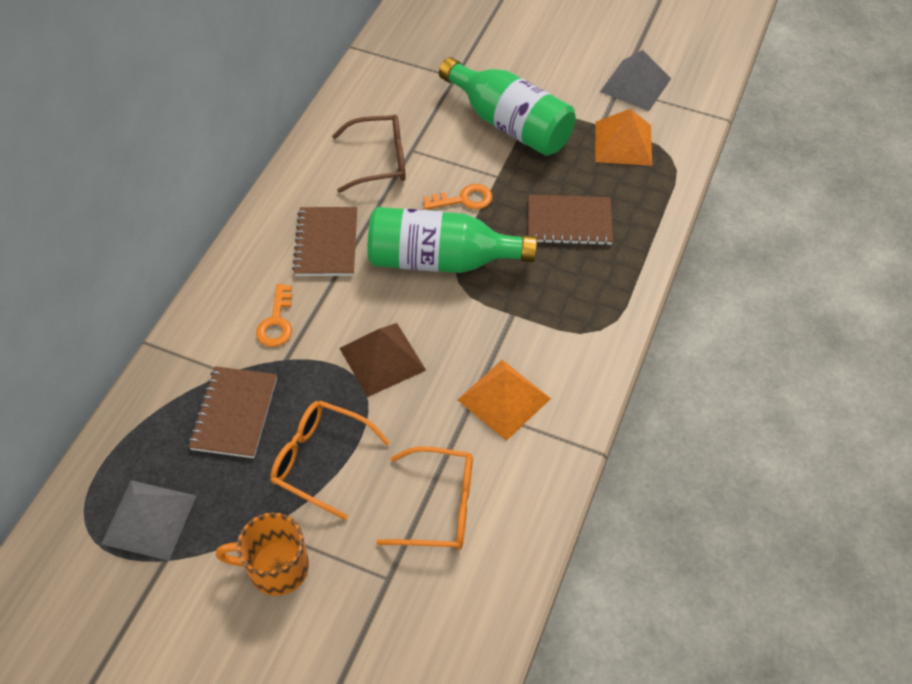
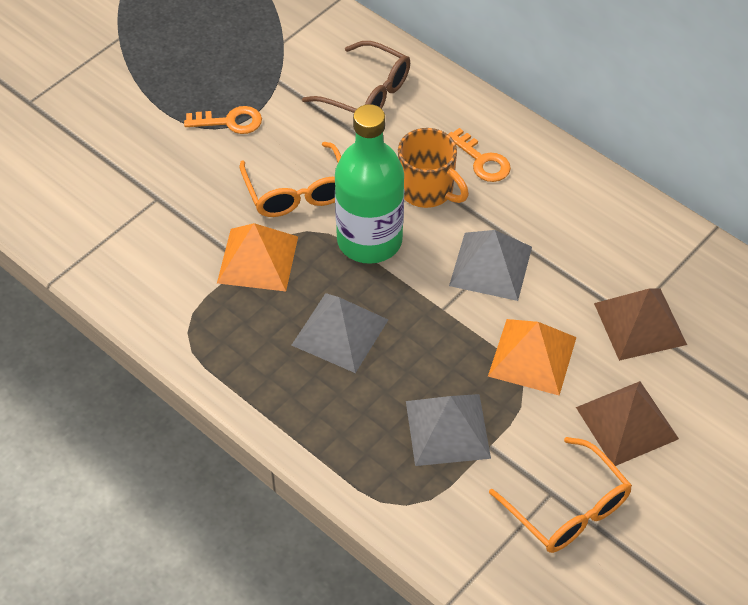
brown notebook: [189,366,277,458] [292,207,357,276] [528,195,613,246] = 3 -> none = 0
brown pyramid: [339,323,426,397] = 1 -> [576,381,679,466] [594,288,687,361] = 2
green bottle: [367,207,537,273] [439,57,576,156] = 2 -> [335,104,404,264] = 1
grey pyramid: [101,480,196,561] [600,50,671,111] = 2 -> [291,293,388,373] [406,394,491,466] [449,230,532,301] = 3

